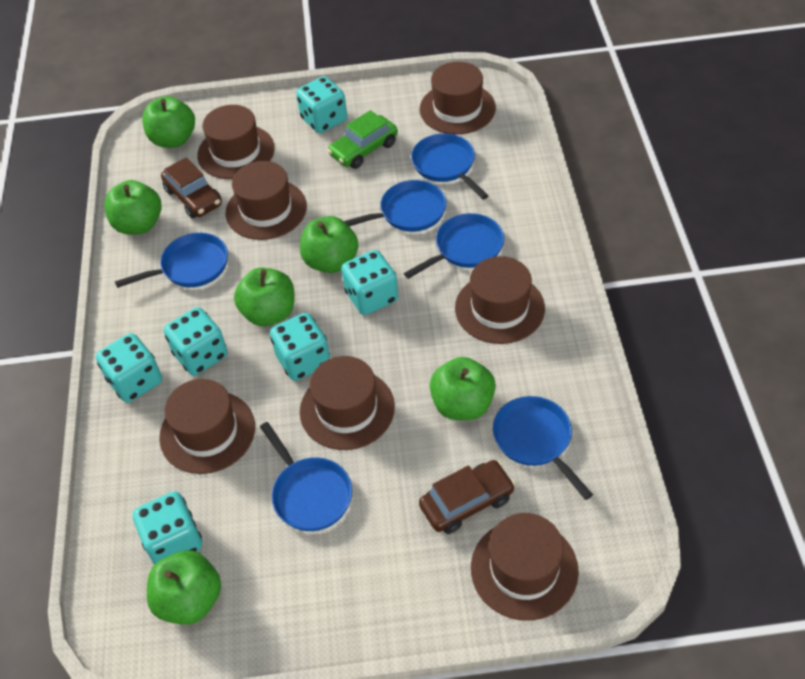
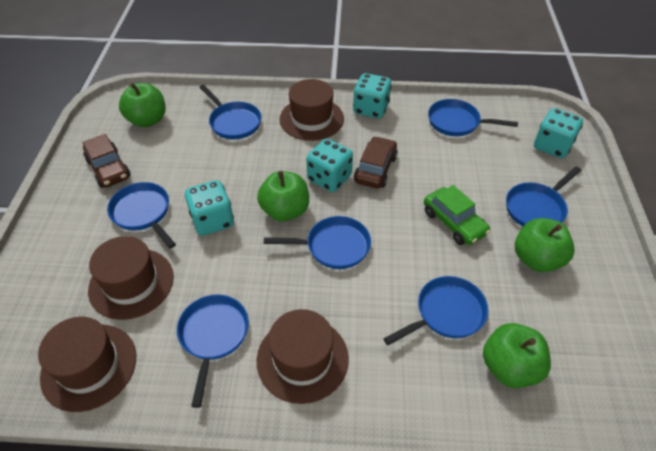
blue pan: [115,233,228,288] [260,422,352,531] [344,180,446,232] [404,213,504,279] [411,133,489,199] [493,396,593,500] = 6 -> [107,182,176,248] [177,295,249,408] [199,85,261,140] [264,216,371,269] [383,276,488,345] [428,99,518,136] [506,167,581,226] = 7
brown hat: [159,379,255,474] [197,105,275,179] [226,161,307,240] [300,356,395,450] [419,62,496,134] [455,256,545,344] [471,513,579,621] = 7 -> [38,317,136,412] [88,236,174,320] [257,309,349,404] [279,79,344,141] = 4
green apple: [104,180,162,235] [142,96,195,148] [147,550,221,625] [234,268,294,326] [300,216,358,273] [430,357,496,420] = 6 -> [119,83,165,127] [257,171,309,221] [483,323,551,388] [515,218,575,272] = 4
turquoise dice: [96,333,162,403] [133,492,202,565] [164,307,228,376] [270,313,330,381] [296,76,347,133] [341,250,398,315] = 6 -> [185,180,234,236] [306,139,353,192] [353,73,392,119] [534,108,583,158] = 4

